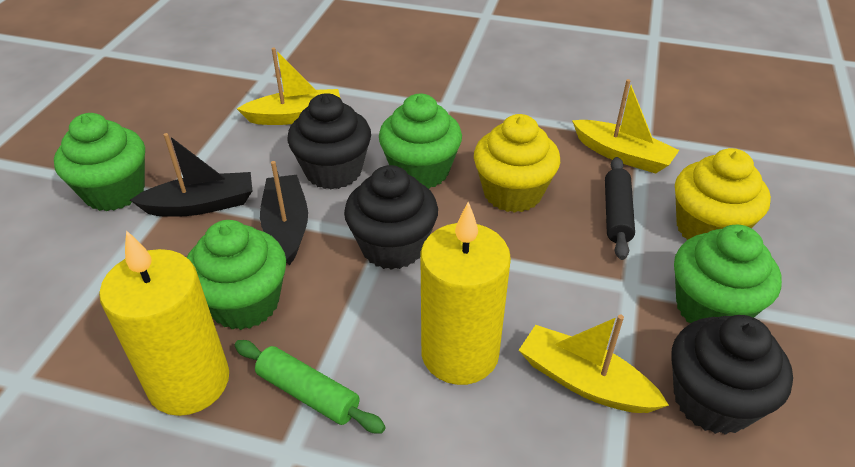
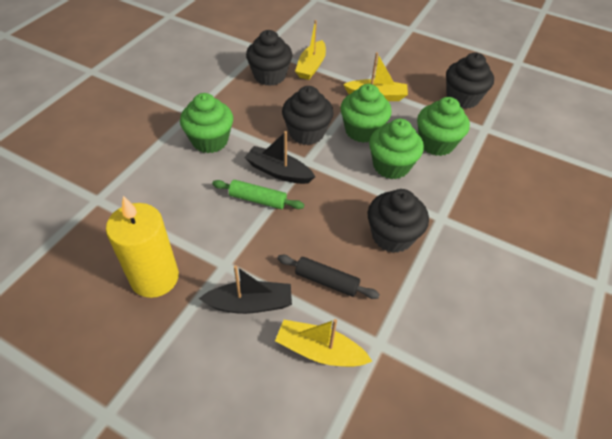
black cupcake: [287,93,371,190] [344,165,438,270] [671,315,793,435] = 3 -> [246,30,292,86] [282,86,334,145] [368,189,429,253] [446,53,494,109] = 4
yellow candle: [99,230,229,416] [420,202,511,385] = 2 -> [106,196,179,298] = 1
yellow cupcake: [474,114,560,213] [675,148,771,240] = 2 -> none = 0

